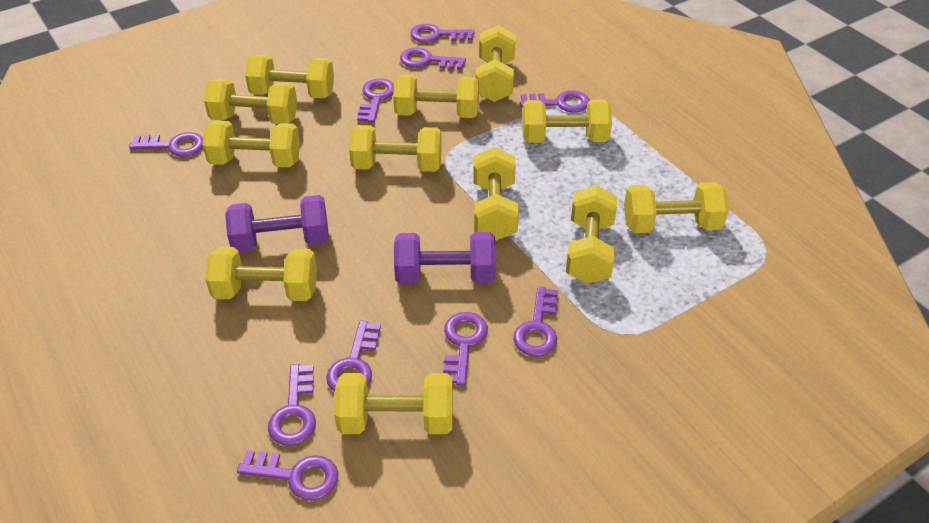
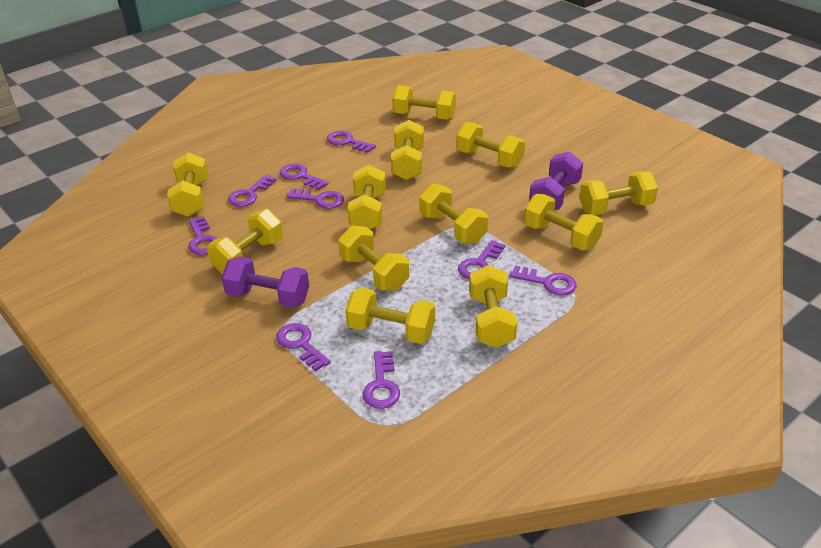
purple key: [129,132,203,157] [237,450,338,501] [268,364,316,446] [326,321,381,391] [357,79,394,123] [400,47,466,70] [410,24,475,43] [443,312,488,386] [513,286,558,356] [520,90,590,113] = 10 -> [188,216,218,255] [228,175,277,207] [276,323,331,371] [280,164,329,190] [286,188,344,209] [327,131,376,153] [363,351,400,409] [458,240,505,279] [509,266,576,295] = 9

